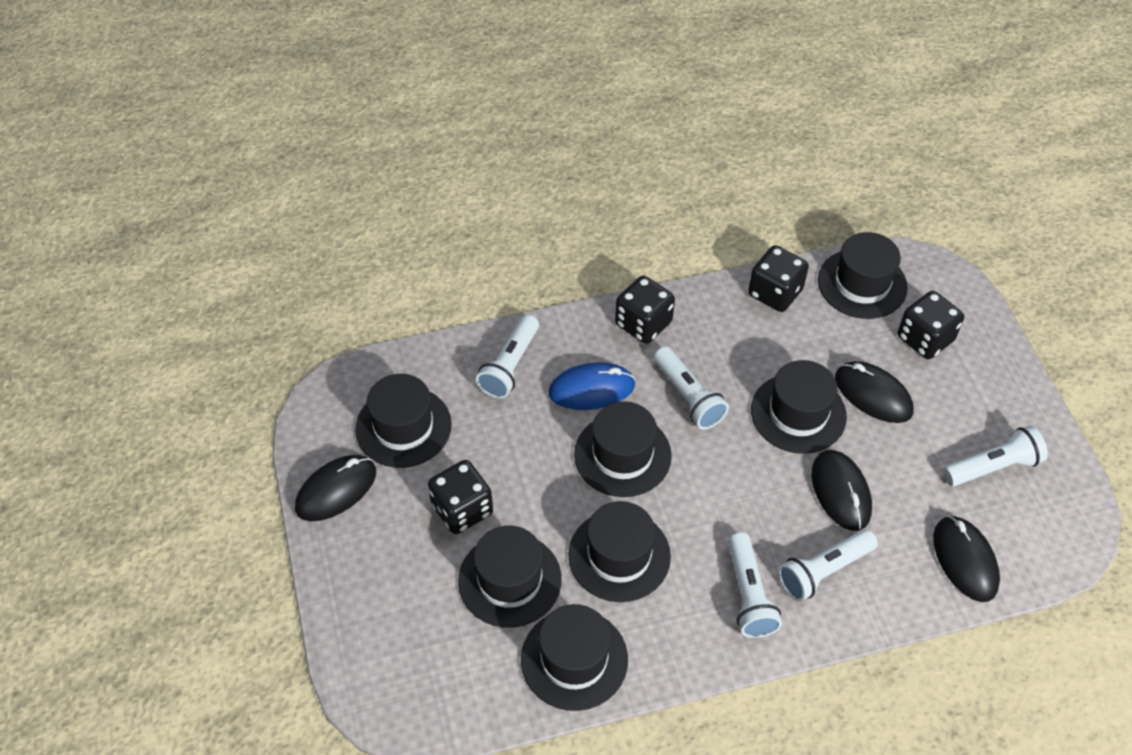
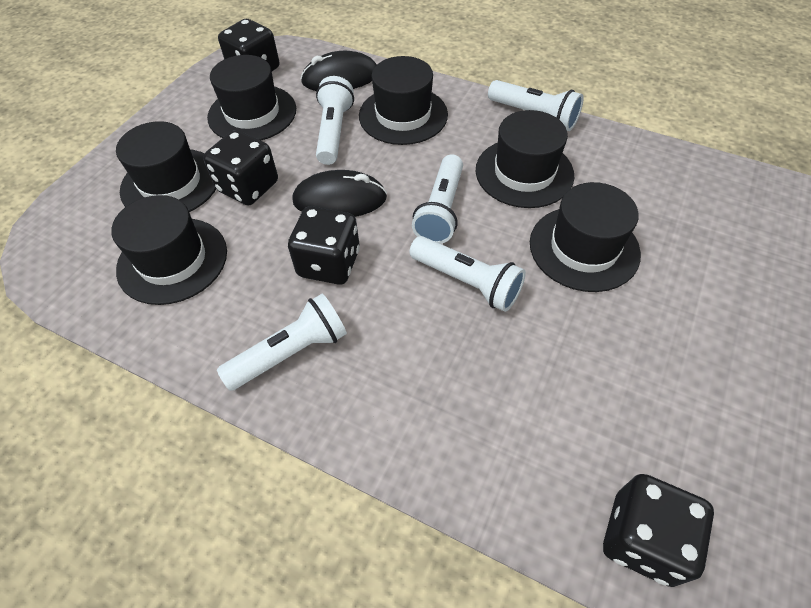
black hat: [355,374,452,468] [458,525,562,628] [521,604,628,711] [568,501,671,602] [574,401,672,497] [751,360,847,454] [818,232,908,319] = 7 -> [111,195,227,305] [116,121,216,212] [207,55,296,141] [359,56,448,145] [476,110,574,208] [530,182,641,292] = 6
black mouse: [295,455,376,521] [811,450,872,531] [835,361,914,423] [933,516,1000,602] = 4 -> [292,170,387,217] [300,51,377,91] = 2
blue mouse: [548,362,635,410] = 1 -> none = 0

